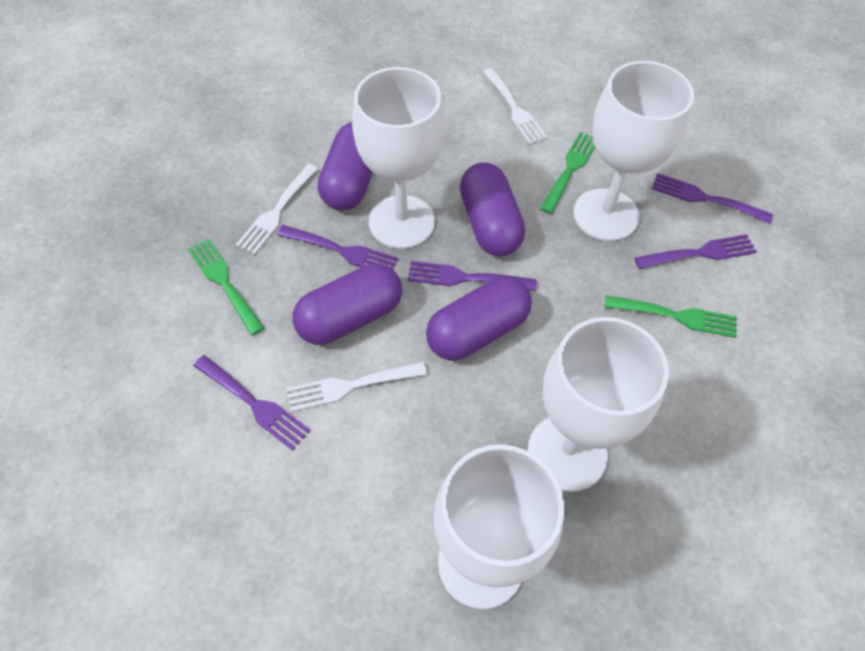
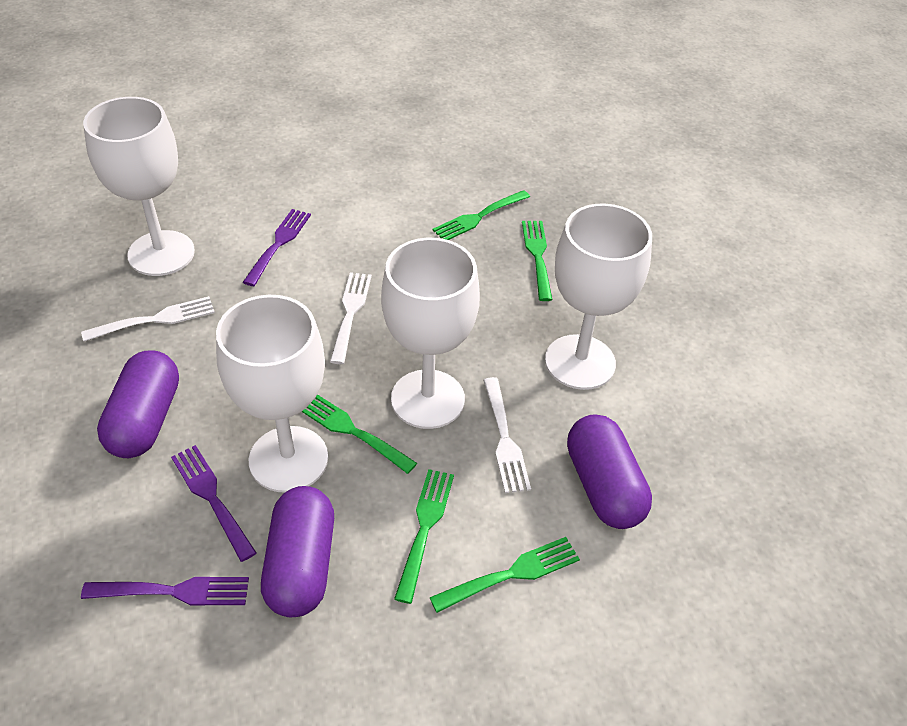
green fork: [188,239,264,336] [540,132,595,214] [604,295,737,338] = 3 -> [302,394,417,474] [394,469,454,604] [429,537,580,613] [432,190,530,240] [522,221,552,301] = 5
purple capsule: [292,264,402,345] [318,122,373,211] [426,277,532,361] [460,163,525,256] = 4 -> [97,350,179,458] [261,486,334,617] [567,414,652,529] = 3
purple fork: [193,355,310,450] [277,225,398,270] [408,261,537,291] [635,234,757,269] [652,173,773,224] = 5 -> [81,577,249,606] [171,445,257,562] [243,209,311,286] = 3

